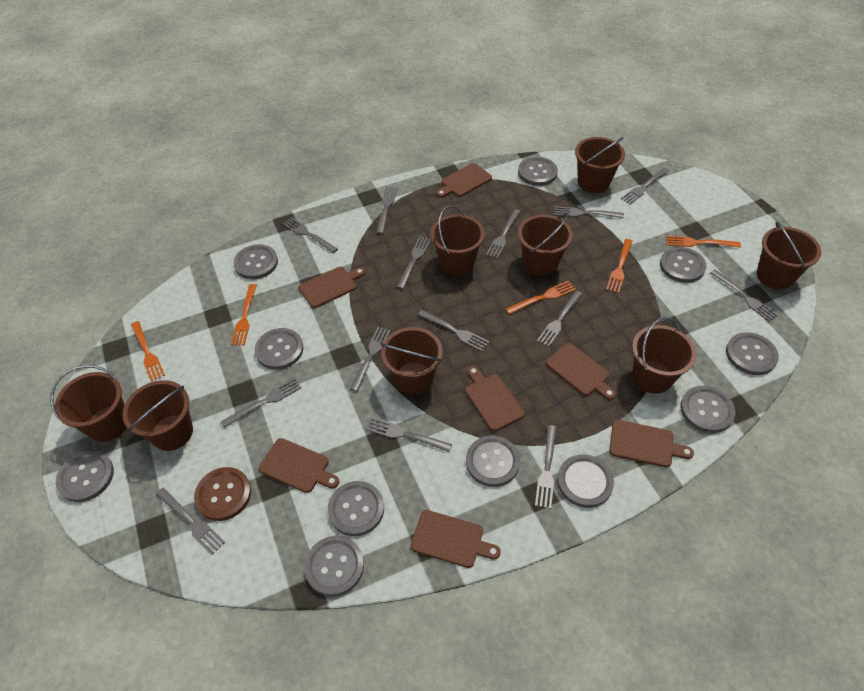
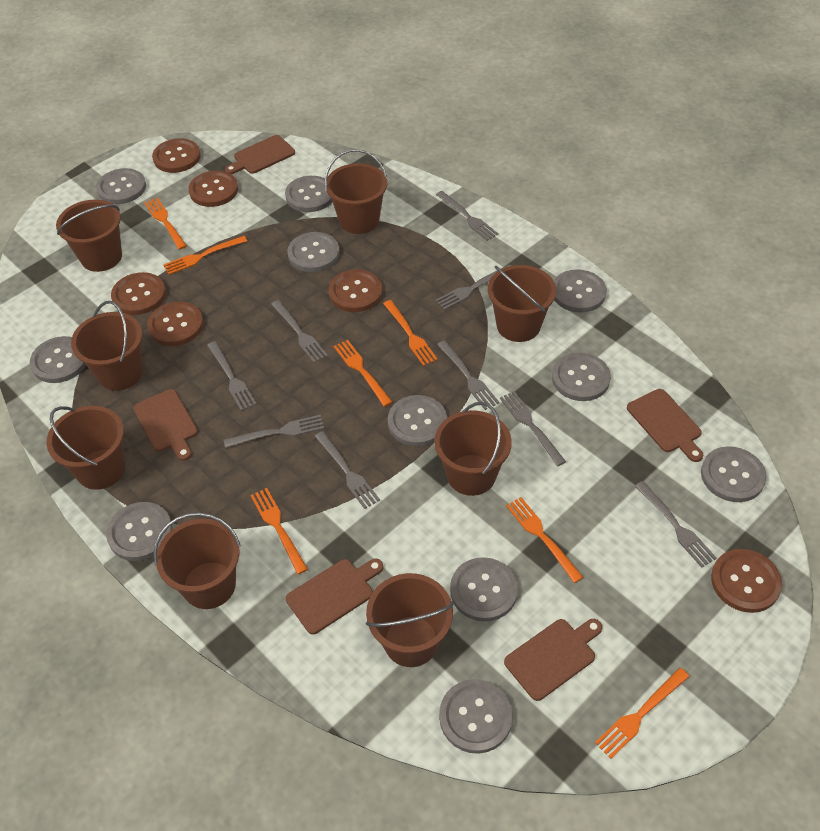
brown button: [194,467,251,521] = 1 -> [111,272,166,315] [147,301,203,346] [152,138,201,173] [188,171,238,207] [329,269,382,312] [711,549,782,613] = 6
brown cutting board: [259,438,339,493] [299,267,366,308] [411,510,501,568] [436,163,492,198] [465,366,525,431] [546,343,616,400] [609,420,694,467] = 7 -> [133,389,198,461] [225,135,295,174] [286,559,383,634] [504,619,602,701] [627,389,703,462] = 5
grey fork: [156,488,225,555] [221,378,301,428] [282,217,338,253] [350,327,391,392] [366,417,452,452] [376,186,397,234] [397,236,431,289] [418,310,489,351] [486,209,521,259] [535,425,557,509] [537,290,582,347] [554,206,624,218] [621,168,669,204] [710,269,778,322] = 14 -> [207,341,257,411] [224,415,324,448] [271,300,328,363] [315,431,380,509] [435,265,511,310] [436,191,498,241] [437,340,499,410] [500,391,566,466] [635,481,717,568] = 9
orange fork: [131,321,165,382] [231,284,257,345] [506,281,576,315] [606,239,633,293] [666,236,741,248] = 5 -> [144,198,187,250] [163,236,247,275] [250,488,308,574] [334,340,392,407] [383,300,438,366] [506,497,583,583] [595,668,689,759] = 7

